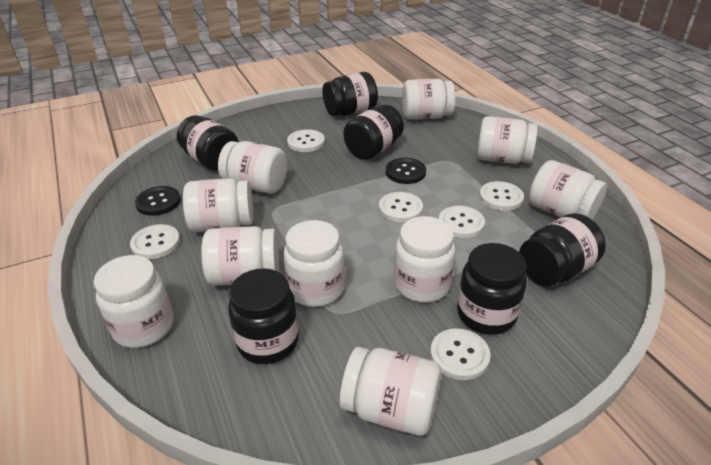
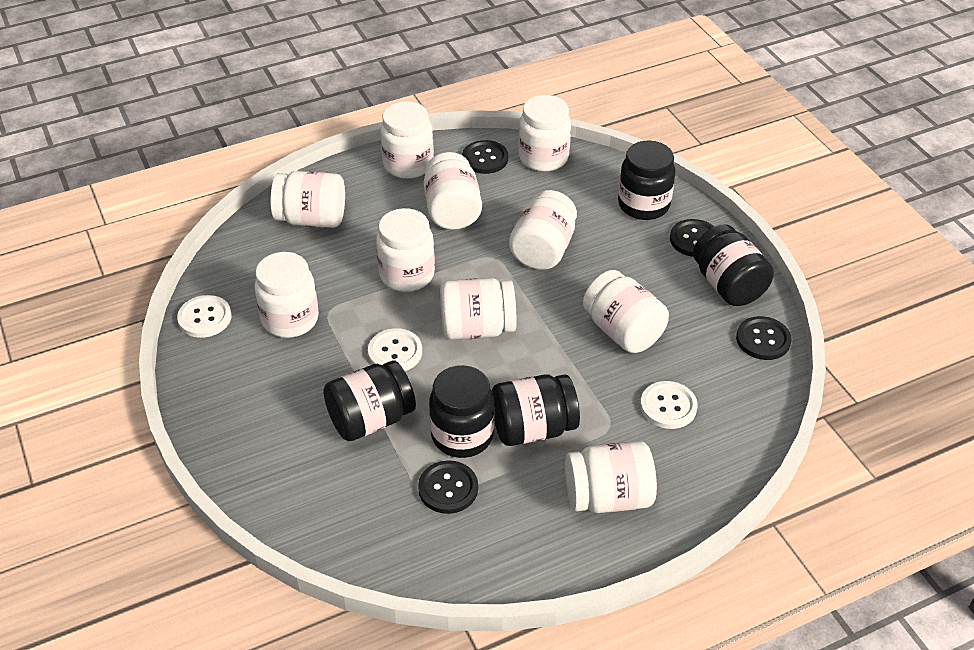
black button: [135,186,181,216] [386,158,426,184] = 2 -> [418,460,478,514] [462,140,508,174] [670,219,714,257] [736,316,791,360] = 4
black jar: [177,115,239,171] [228,268,299,364] [322,72,378,116] [343,105,404,160] [457,243,527,335] [519,213,606,286] = 6 -> [323,360,416,441] [429,365,495,458] [492,374,580,446] [618,141,675,220] [693,224,774,306] = 5
white button: [130,224,180,259] [287,129,325,152] [379,192,423,222] [430,328,491,380] [439,206,485,238] [479,181,524,211] = 6 -> [177,295,232,338] [368,328,422,371] [640,381,698,429] = 3

